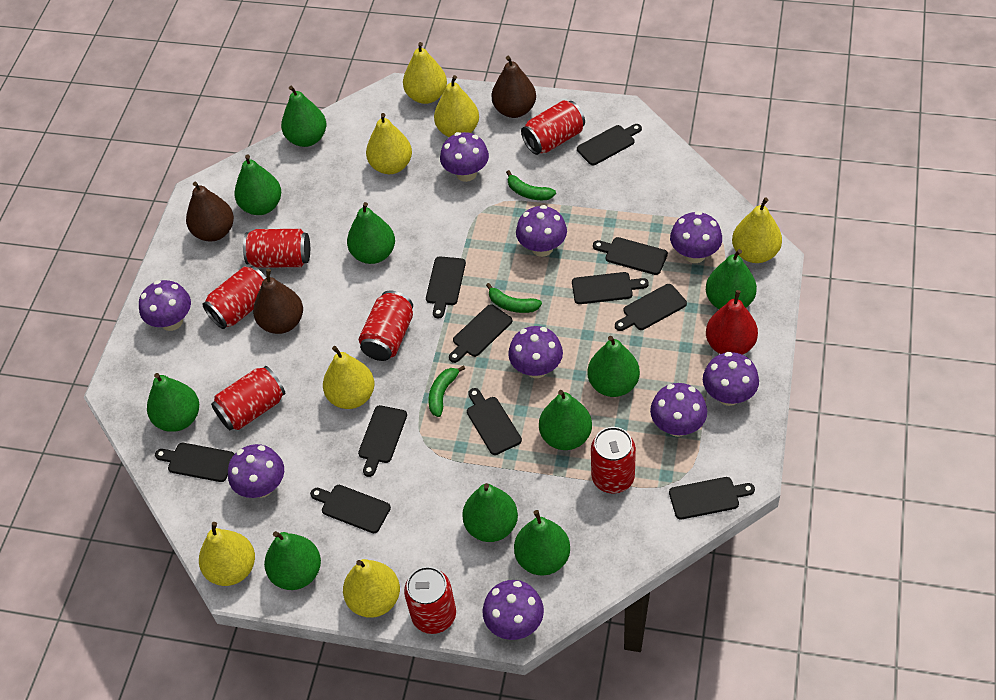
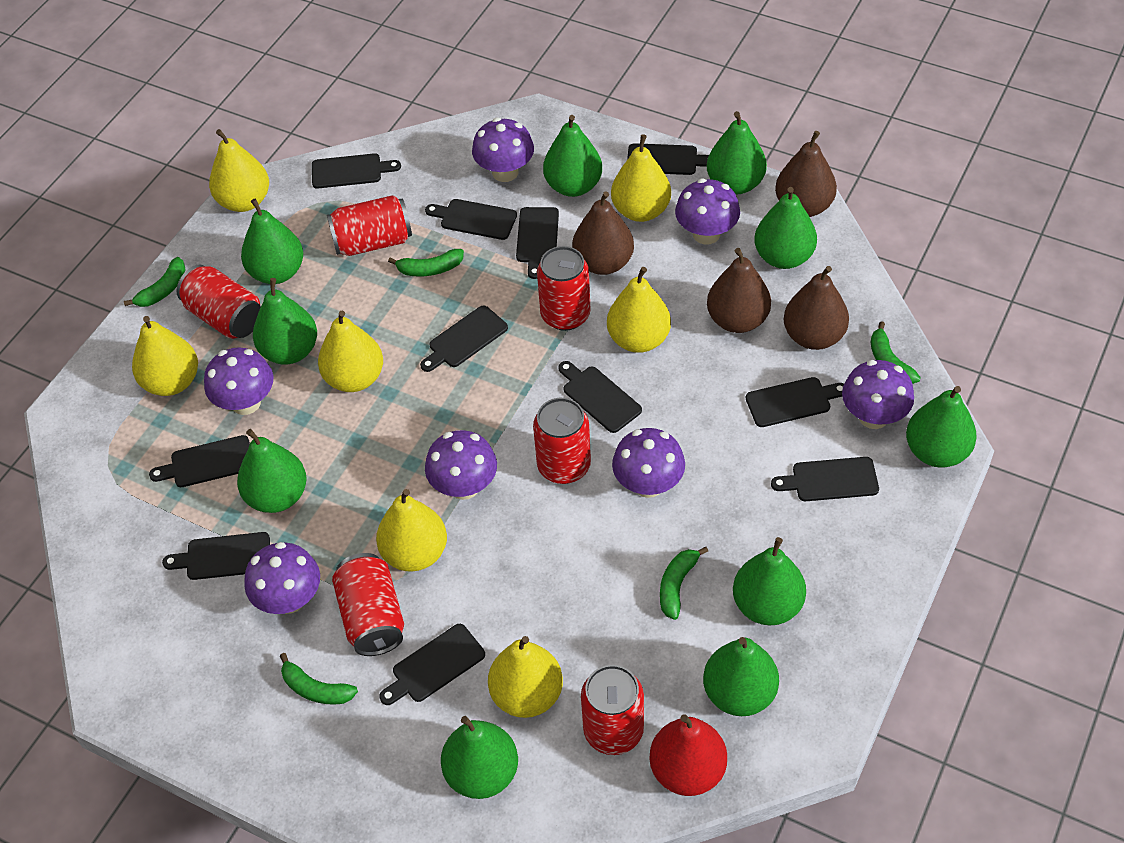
brown pear: [186,182,234,241] [253,269,303,334] [491,56,536,118] = 3 -> [572,191,634,275] [707,248,771,333] [775,131,837,217] [784,266,849,350] = 4
green banana: [429,365,465,417] [486,283,542,313] [506,170,556,200] = 3 -> [124,257,185,307] [280,653,358,705] [388,249,464,277] [660,547,708,620] [871,321,921,384] = 5
purple mushroom: [139,280,191,331] [228,444,284,498] [440,132,489,182] [483,580,544,640] [508,326,563,378] [516,205,567,257] [650,383,707,437] [670,211,722,263] [703,352,759,406] = 9 -> [204,348,273,415] [244,542,320,614] [425,430,497,500] [472,118,534,182] [612,428,685,498] [675,178,740,244] [842,360,914,429] = 7
red can: [202,266,266,329] [211,366,286,430] [243,229,310,268] [359,290,413,361] [404,566,456,634] [521,100,585,155] [591,427,636,494] = 7 -> [177,265,261,339] [327,195,412,256] [332,553,404,656] [533,398,591,484] [537,246,591,331] [581,665,644,755] = 6

